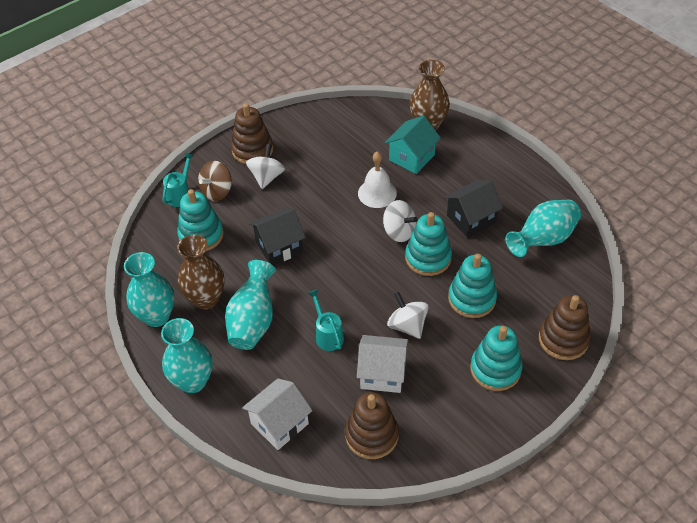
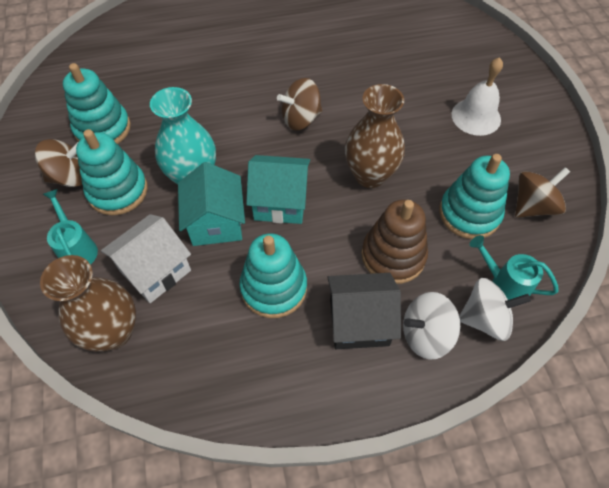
black house: [249,208,306,265] [444,180,503,238] = 2 -> [327,273,401,349] = 1
brown spinning top: [198,161,232,201] = 1 -> [35,139,82,187] [277,78,322,130] [515,167,570,218] = 3
brown stacking toy: [231,103,273,164] [345,392,399,459] [539,295,591,360] = 3 -> [362,199,428,284] = 1
turquoise house: [385,116,441,174] = 1 -> [178,162,245,246] [246,155,310,224] = 2
turquoise vase: [124,252,175,327] [161,318,213,393] [225,260,276,350] [506,200,581,257] = 4 -> [150,87,216,184] = 1
white house: [242,379,313,450] [357,335,408,393] = 2 -> [101,214,191,303] = 1
white spinning top: [246,144,285,189] [383,200,418,242] [387,292,429,339] = 3 -> [403,292,460,360] [459,278,531,341] = 2

